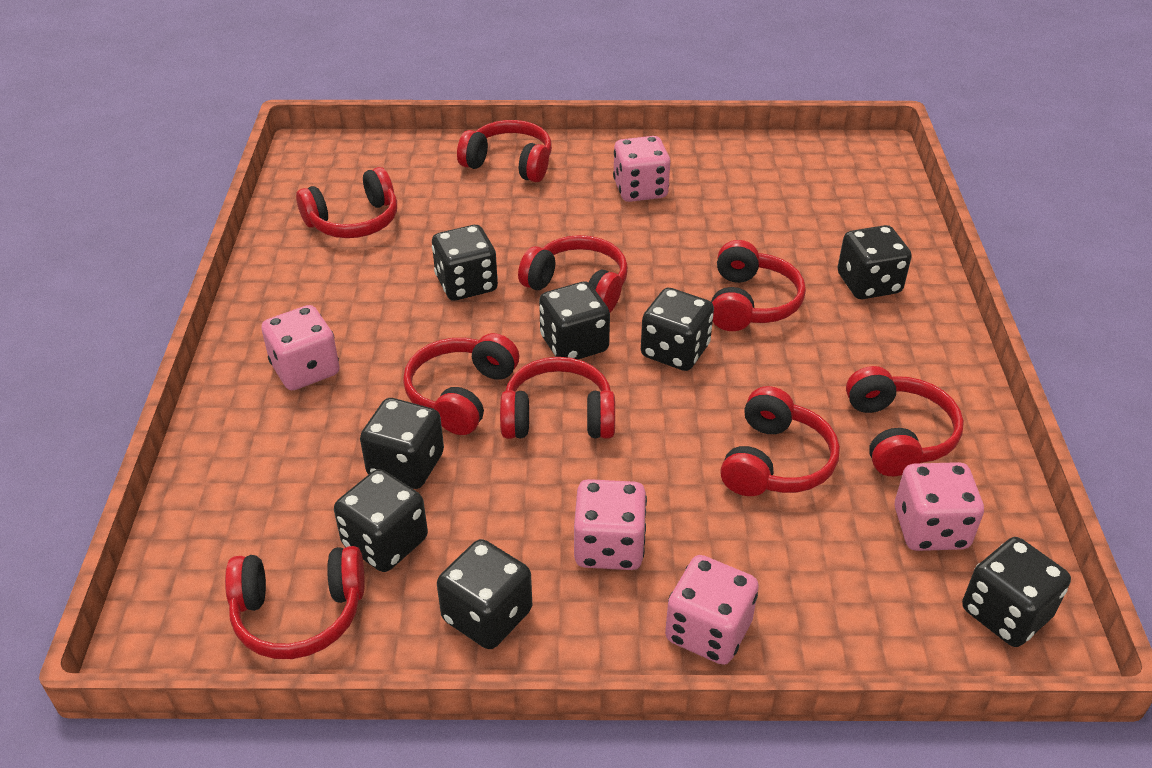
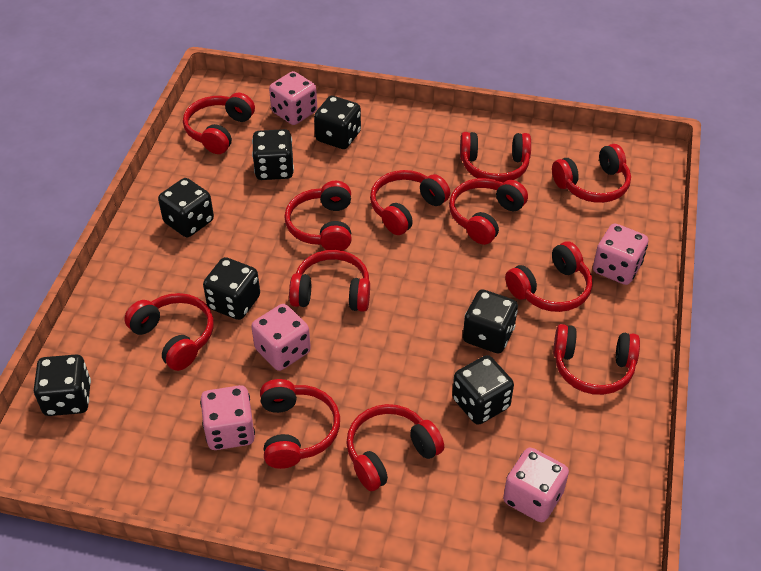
black dice: [334,469,428,572] [360,398,444,489] [432,225,498,301] [437,539,532,649] [539,282,610,359] [641,288,714,371] [838,225,912,299] [962,537,1071,647] = 8 -> [34,354,91,416] [158,178,214,237] [203,257,260,320] [252,129,294,180] [314,96,361,149] [452,355,514,425] [463,290,518,354] = 7
red headphones: [225,546,365,659] [296,167,397,238] [403,333,519,435] [457,120,552,182] [500,357,615,439] [518,235,628,312] [711,240,806,331] [720,386,840,496] [846,366,964,476] = 9 -> [124,293,214,371] [183,93,255,154] [260,379,340,469] [284,181,351,251] [289,250,370,312] [346,404,444,491] [370,170,450,235] [449,178,528,245] [460,132,531,183] [505,241,592,312] [552,144,631,203] [553,324,640,395] = 12

